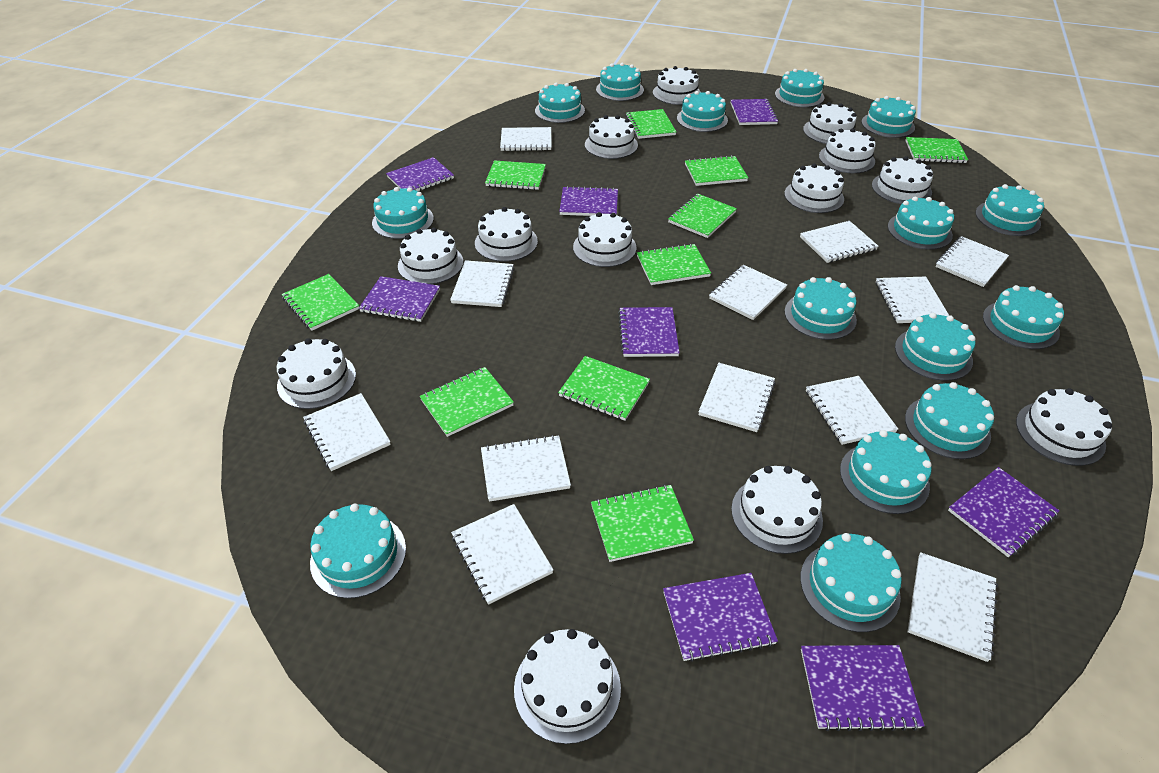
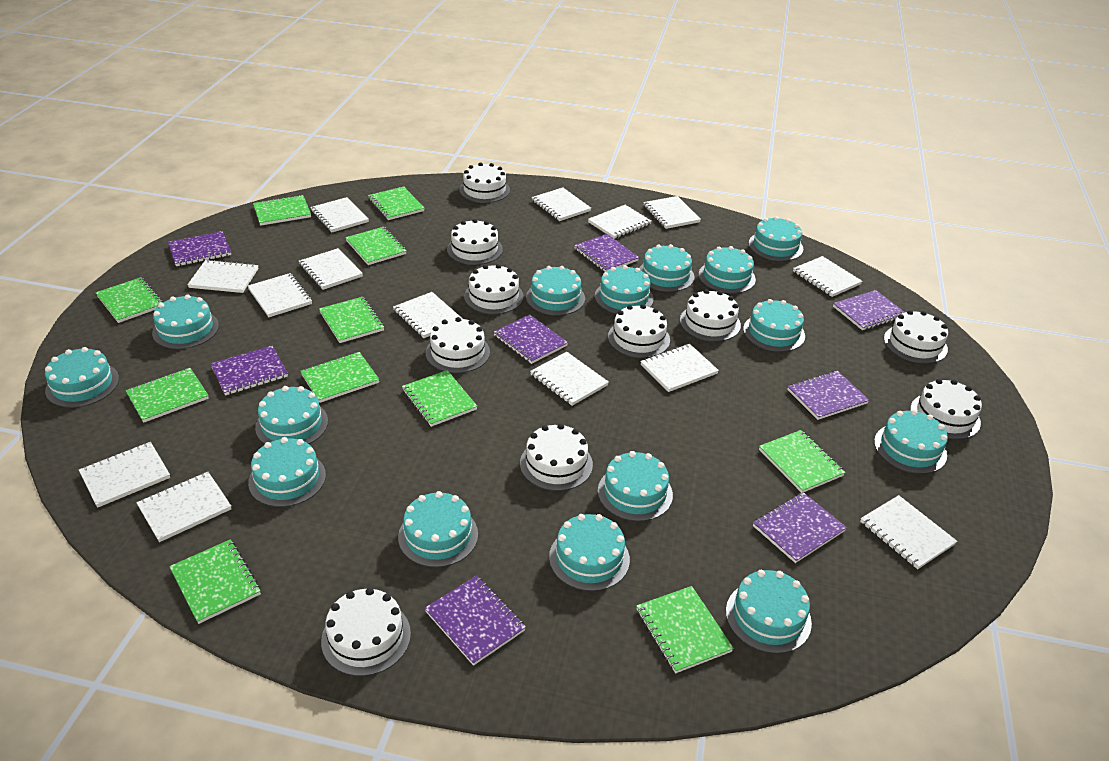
green notebook: [281,274,359,331] [420,367,514,437] [485,160,546,190] [558,356,650,421] [591,485,694,562] [626,109,676,139] [637,244,711,285] [668,194,737,238] [685,155,748,186] [905,137,968,163] = 10 -> [96,277,163,323] [126,368,209,423] [169,539,261,624] [253,195,311,226] [300,352,379,403] [319,297,384,343] [345,227,407,265] [368,186,424,220] [402,370,477,427] [636,586,734,673] [759,430,846,493] = 11
white cake: [277,338,356,409] [398,228,463,284] [475,207,538,262] [514,629,621,744] [573,212,637,267] [585,115,638,159] [653,66,701,105] [731,466,823,554] [784,164,844,213] [803,102,857,144] [819,128,876,173] [872,156,933,204] [1016,388,1112,466] = 13 -> [321,588,411,676] [426,317,490,373] [447,219,503,265] [459,163,510,203] [464,264,524,314] [520,424,593,491] [608,304,670,358] [680,289,741,341] [884,310,948,364] [910,379,982,439] = 10
white notebook: [303,393,391,471] [450,260,514,307] [451,504,553,605] [481,435,571,502] [500,127,552,151] [698,363,775,432] [709,265,787,320] [800,221,879,263] [806,376,898,445] [876,276,949,323] [907,552,998,662] [935,236,1009,287] = 12 -> [79,442,170,508] [136,472,232,542] [187,260,259,293] [248,273,312,317] [299,248,363,290] [310,197,369,232] [393,292,463,338] [530,352,609,406] [532,187,591,221] [588,205,651,239] [640,344,719,392] [643,196,701,229] [793,256,862,297] [860,495,957,569] = 14

